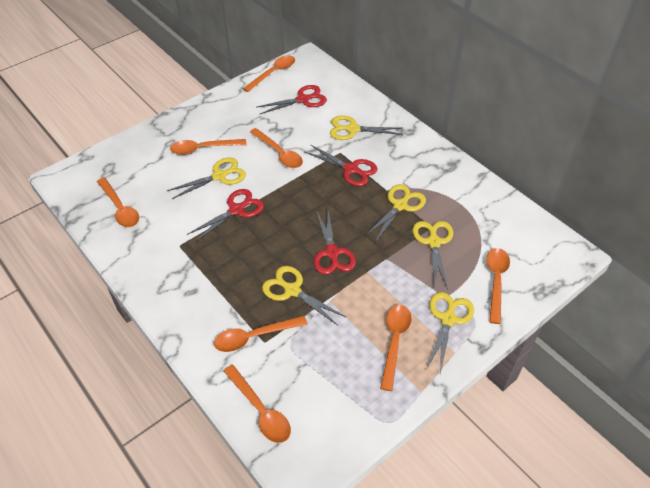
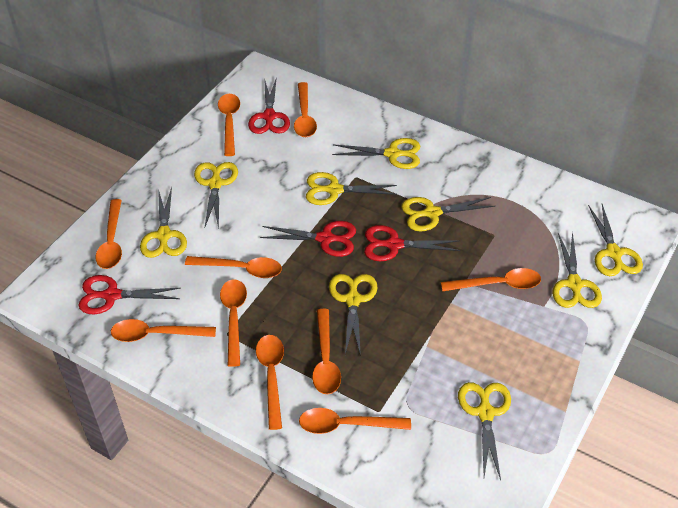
orange spoon: [97,177,139,227] [170,139,247,155] [214,316,308,352] [224,365,291,443] [243,55,295,92] [250,128,303,168] [380,305,412,391] [486,248,510,324] = 8 -> [96,199,122,269] [111,319,216,342] [185,256,282,278] [218,94,240,156] [220,279,247,367] [256,335,284,430] [294,82,317,137] [299,408,411,434] [312,309,341,394] [441,268,541,292] = 10
yellow scissors: [167,157,246,199] [262,266,346,325] [330,116,403,140] [365,184,426,241] [413,221,453,290] [427,292,474,374] = 6 -> [140,187,187,258] [194,162,238,229] [306,172,397,205] [329,274,378,356] [332,138,420,169] [401,197,496,232] [458,382,511,480] [552,232,602,308] [588,204,643,276] = 9

